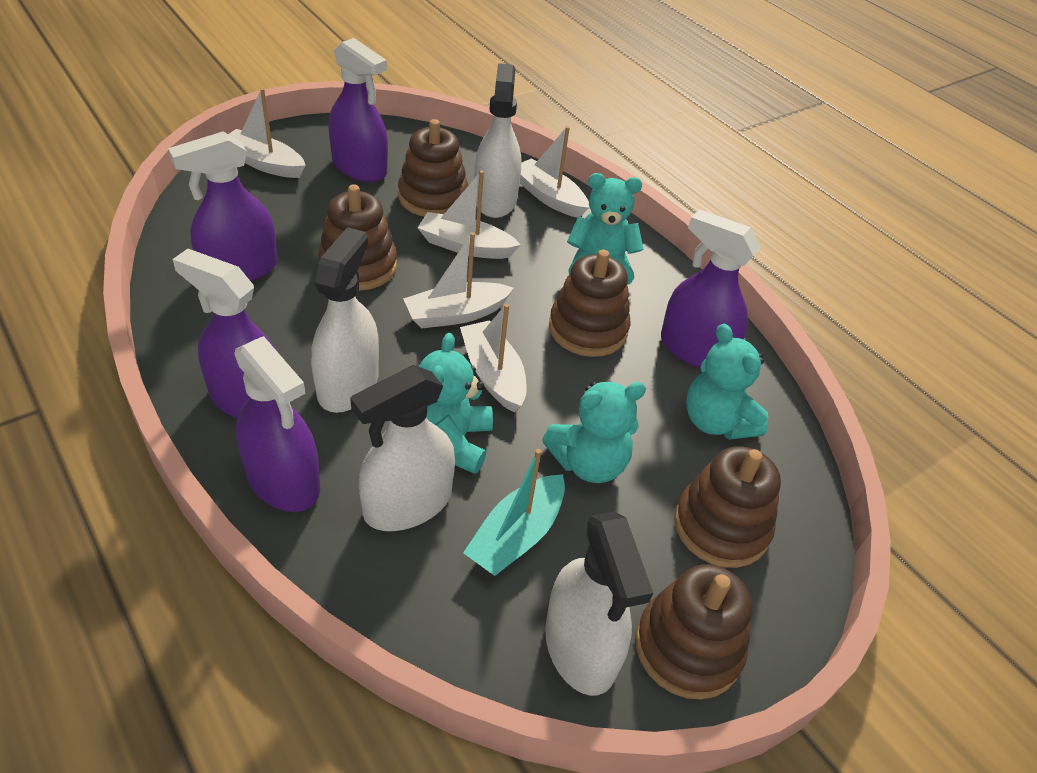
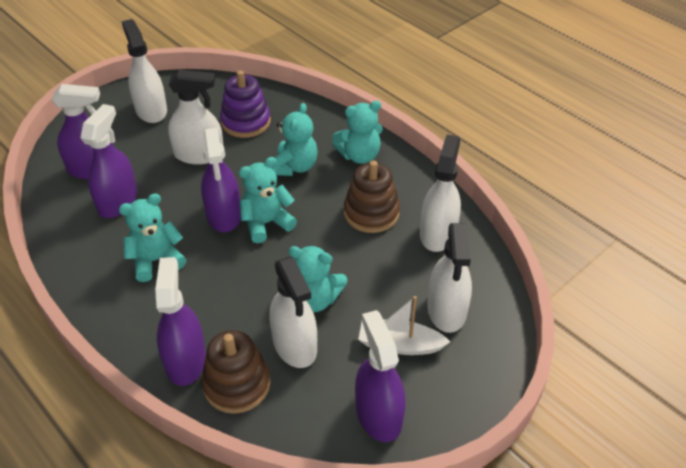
brown stacking toy: [318,184,397,291] [398,119,468,217] [549,250,630,357] [635,565,752,699] [674,446,781,568] = 5 -> [201,330,270,414] [344,161,400,233] = 2
purple stacking toy: none = 0 -> [220,70,271,138] = 1
turquoise boat: [463,449,565,576] = 1 -> none = 0
turquoise teddy bear: [419,333,493,474] [542,381,646,483] [567,173,644,285] [686,324,769,440] = 4 -> [119,194,187,282] [239,157,297,243] [273,103,318,176] [288,246,347,312] [332,101,383,164] = 5
white boat: [228,88,306,178] [403,232,514,328] [418,170,521,259] [460,304,527,412] [520,126,589,218] = 5 -> [358,296,450,355] = 1
white spray bottle: [311,227,379,413] [350,365,455,531] [474,63,521,218] [545,512,653,696] = 4 -> [121,19,167,123] [168,69,223,165] [269,257,317,368] [420,135,461,252] [427,223,472,333] = 5

